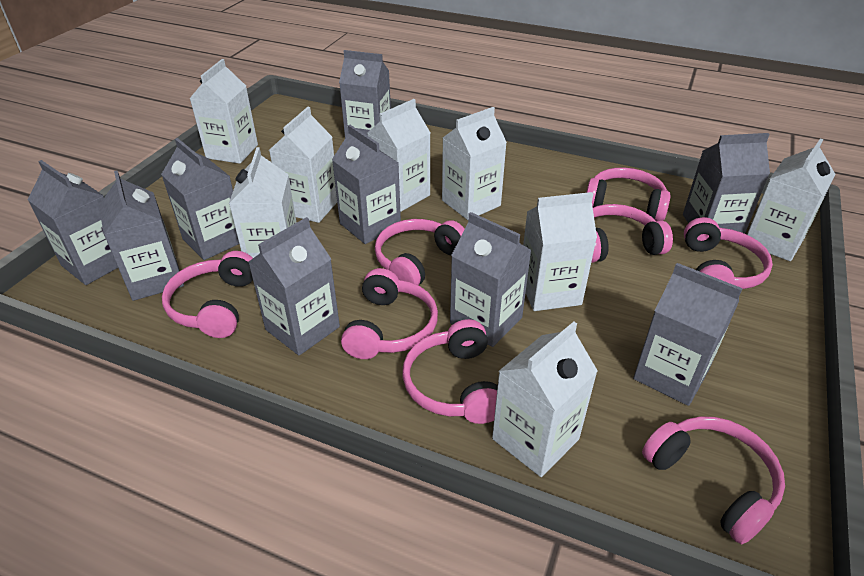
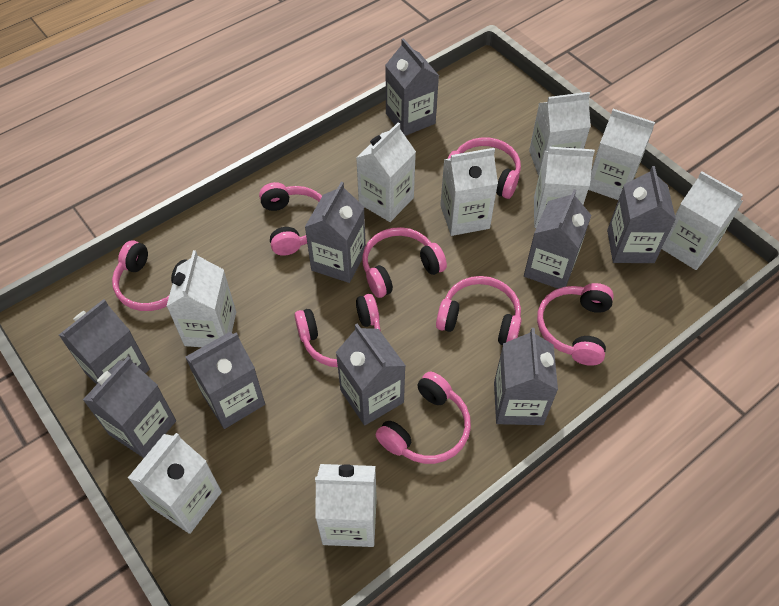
white carton: [189,59,258,164] [229,147,297,258] [269,107,337,223] [367,99,430,212] [442,107,507,220] [492,321,598,477] [523,192,597,311] [747,139,836,261] = 8 -> [128,433,222,534] [167,250,236,347] [315,464,377,547] [356,122,416,222] [440,148,498,236] [529,92,591,176] [534,147,595,228] [588,109,655,200] [662,172,743,270] = 9

